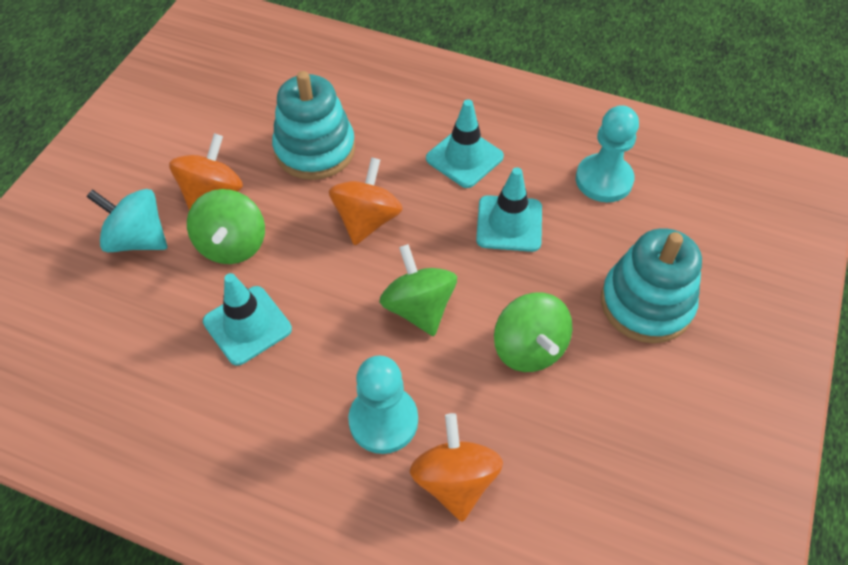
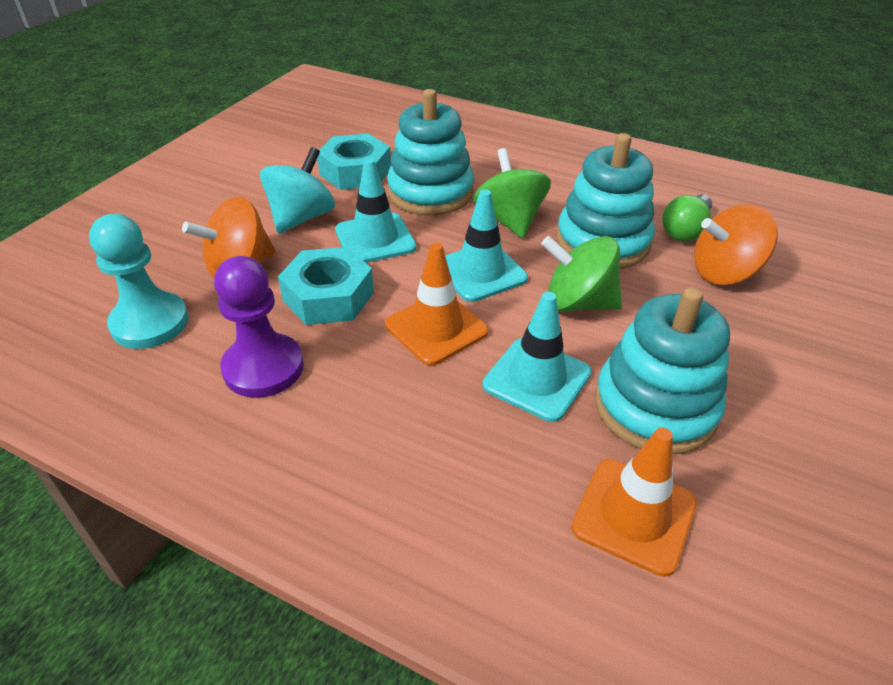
green light bulb: none = 0 -> [662,194,712,241] = 1
green spinning top: [187,189,265,264] [379,244,457,336] [494,292,572,372] = 3 -> [473,148,551,238] [541,236,622,312] = 2
orange spinning top: [169,133,243,210] [329,157,403,245] [410,413,503,522] = 3 -> [182,197,276,277] [694,204,778,285] = 2
orange traffic cone: none = 0 -> [385,243,489,366] [571,428,697,577] = 2
purple pawn: none = 0 -> [214,256,304,398] = 1
turquoise nut: none = 0 -> [278,247,374,325] [317,133,391,190] = 2
turquoise pawn: [348,355,418,454] [576,105,639,202] = 2 -> [89,214,188,349] = 1
turquoise stacking toy: [272,71,355,180] [601,228,702,343] = 2 -> [387,89,474,215] [556,133,655,269] [595,287,730,454] = 3

